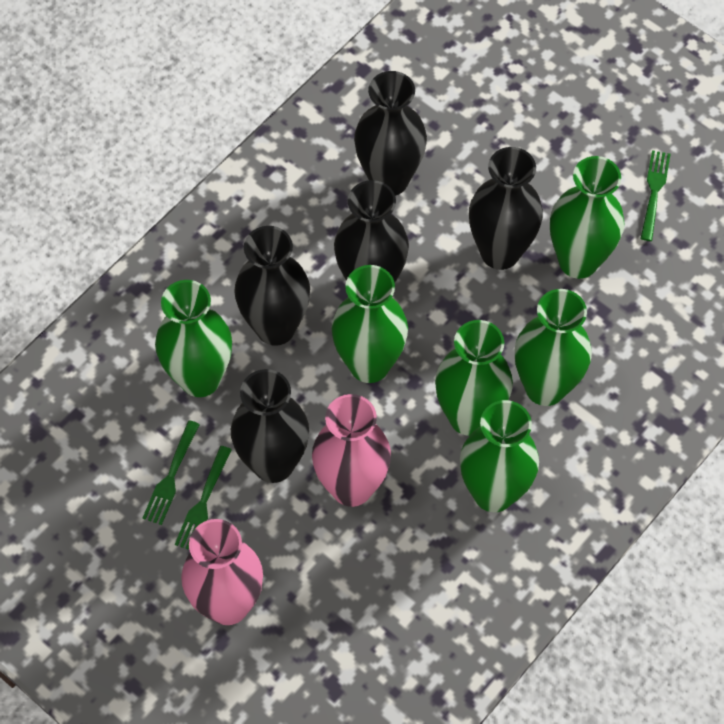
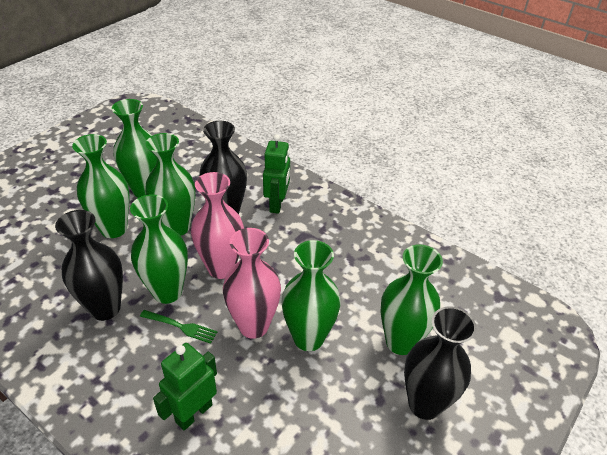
black vase: [231,369,309,483] [234,226,310,346] [334,180,409,282] [354,71,427,196] [469,147,543,270] = 5 -> [55,210,123,321] [199,121,247,214] [404,306,477,420] = 3
green fork: [143,420,200,525] [175,446,232,550] [640,150,671,241] = 3 -> [140,310,217,344] = 1
green robot: none = 0 -> [153,343,217,431] [263,134,290,214] = 2

